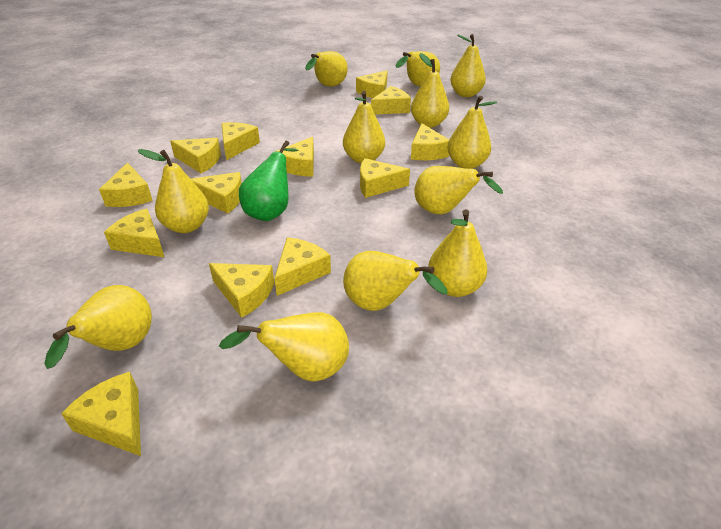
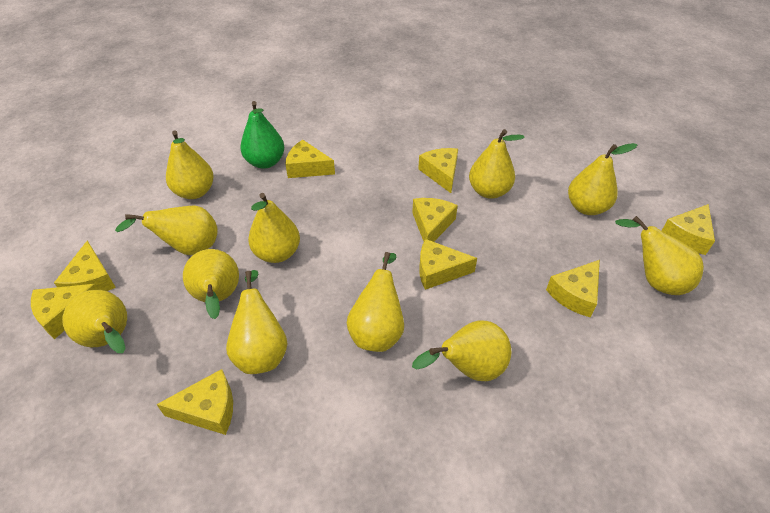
yellow cheese: [61,372,141,456] [99,162,153,207] [104,208,164,257] [170,138,221,173] [191,172,242,214] [209,263,274,318] [221,122,260,160] [274,238,331,296] [275,137,314,176] [356,70,388,98] [360,158,410,198] [371,86,411,115] [411,123,449,160] = 13 -> [31,284,99,339] [54,240,116,291] [156,369,233,435] [285,140,335,178] [412,198,458,242] [418,148,458,193] [419,239,477,290] [546,260,600,318] [662,204,715,255] = 9
yellow pear: [44,285,152,369] [137,149,209,233] [219,312,349,382] [305,51,348,86] [343,91,385,163] [343,251,447,311] [395,51,440,86] [411,53,449,128] [414,166,503,214] [428,209,487,297] [447,96,497,169] [450,34,486,97] = 12 -> [62,290,127,353] [115,206,218,255] [166,131,214,199] [183,249,239,319] [226,270,288,374] [248,193,300,263] [347,252,404,352] [412,321,511,381] [469,129,525,199] [568,143,637,215] [615,216,704,295] = 11

